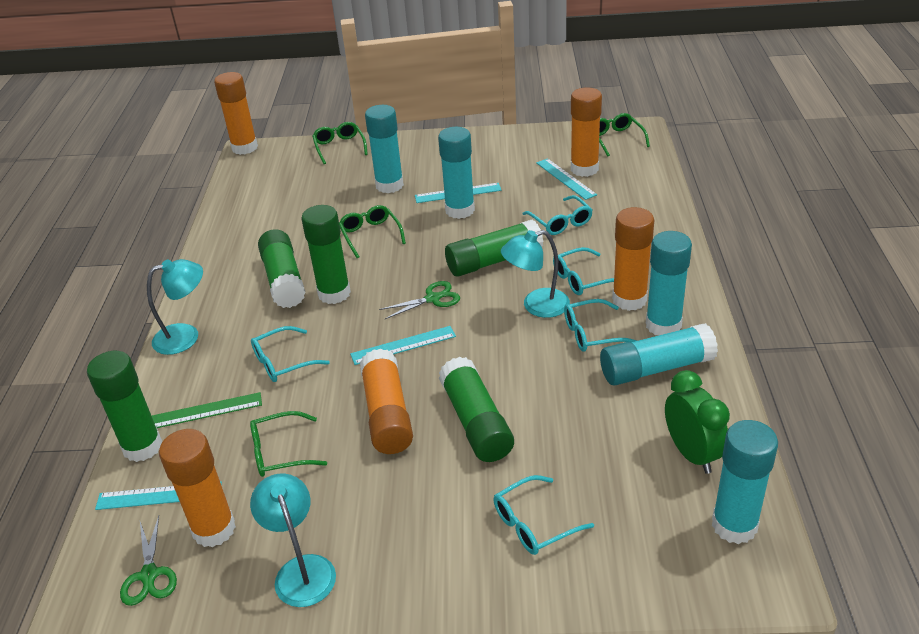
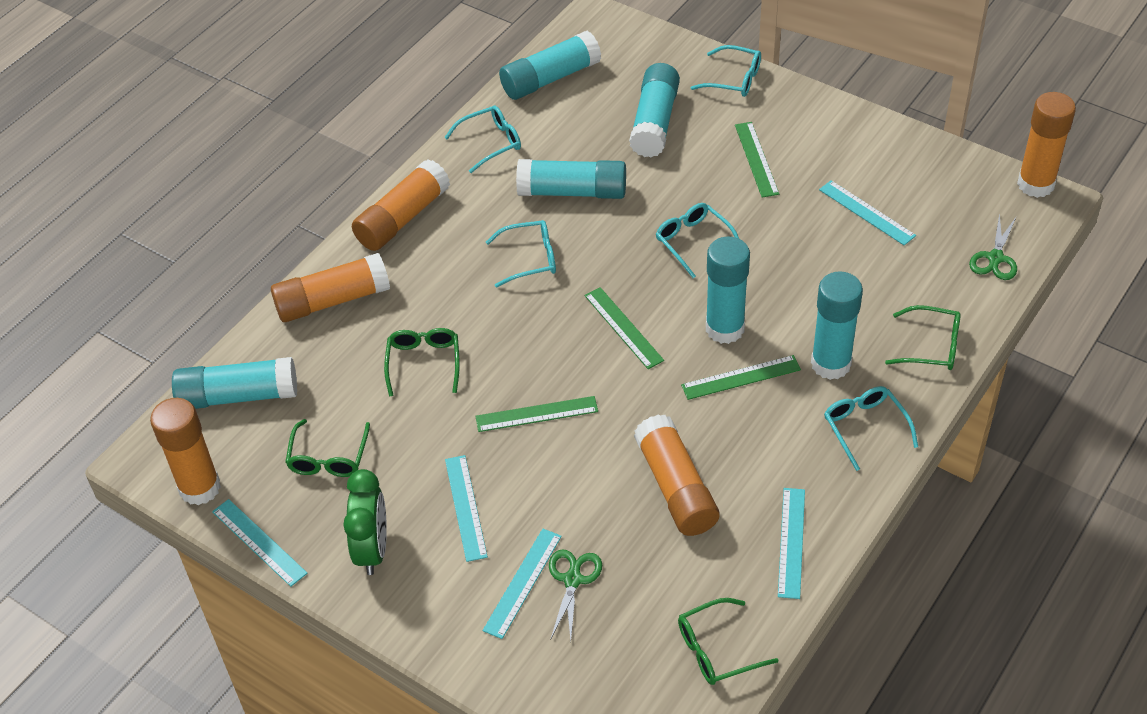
green glue stick: [87,351,162,462] [258,229,306,308] [301,205,351,304] [439,357,514,462] [445,220,543,277] = 5 -> none = 0
green ruler: [152,392,262,428] = 1 -> [476,396,598,432] [584,287,664,369] [681,355,801,400] [735,122,779,198] = 4
turquoise glue stick: [365,105,404,193] [438,127,475,219] [600,323,718,386] [646,231,692,335] [712,420,778,544] = 5 -> [172,357,297,409] [499,31,601,100] [516,159,626,199] [629,63,680,158] [706,236,750,344] [811,271,863,380] = 6
turquoise lamp: [147,259,203,355] [250,473,336,607] [501,230,570,318] = 3 -> none = 0
turquoise ruler: [95,481,222,510] [350,326,456,365] [415,183,502,203] [536,158,597,200] = 4 -> [212,499,308,587] [445,455,488,562] [483,529,562,639] [778,488,805,599] [819,180,916,245] = 5

